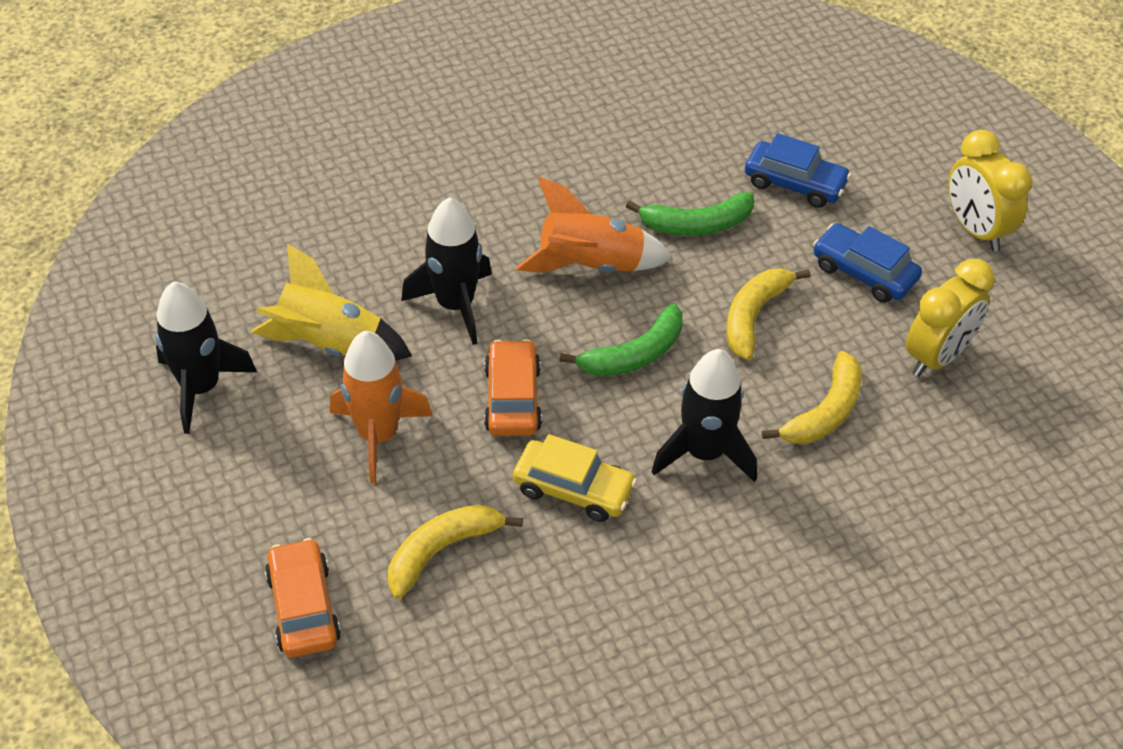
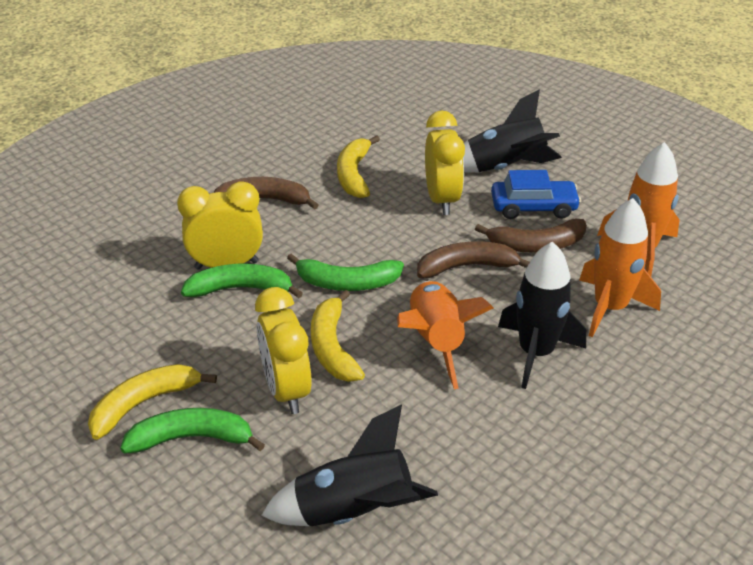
blue car: [745,133,851,208] [813,223,922,303] = 2 -> [491,170,581,219] = 1
brown banana: none = 0 -> [213,177,319,209] [417,241,530,278] [475,219,587,253] = 3
green banana: [559,304,683,377] [626,192,754,236] = 2 -> [120,408,265,454] [181,264,303,298] [287,254,404,291] = 3
orange car: [265,538,341,658] [484,339,542,436] = 2 -> none = 0
orange rocket: [330,331,432,484] [516,177,673,273] = 2 -> [397,281,494,389] [579,198,661,337] [597,142,679,276] = 3
yellow car: [513,434,637,522] = 1 -> none = 0
yellow clock: [906,259,995,377] [948,130,1032,252] = 2 -> [177,181,263,270] [255,287,312,414] [425,110,465,215] = 3
yellow rocket: [251,244,412,361] = 1 -> none = 0

